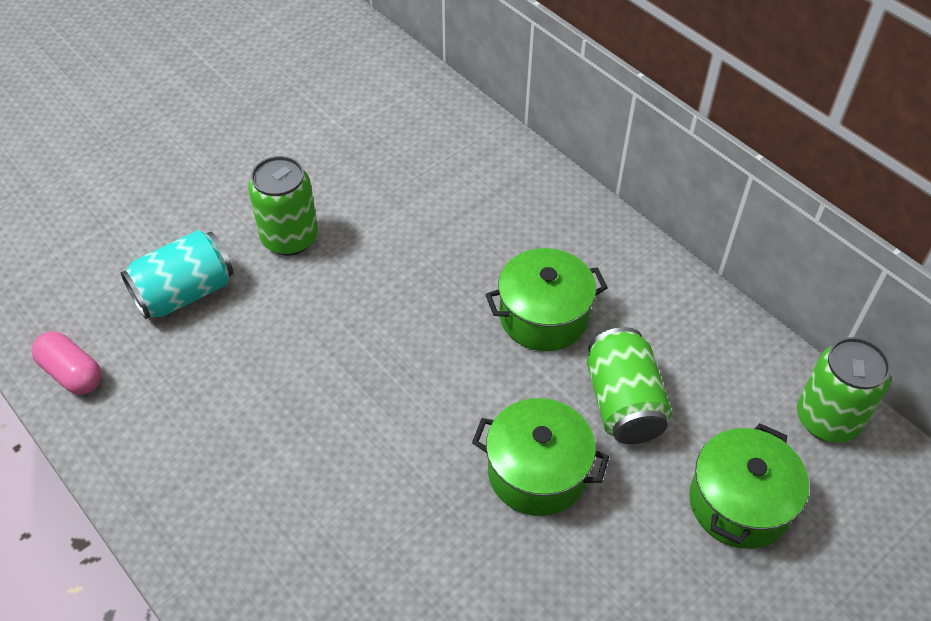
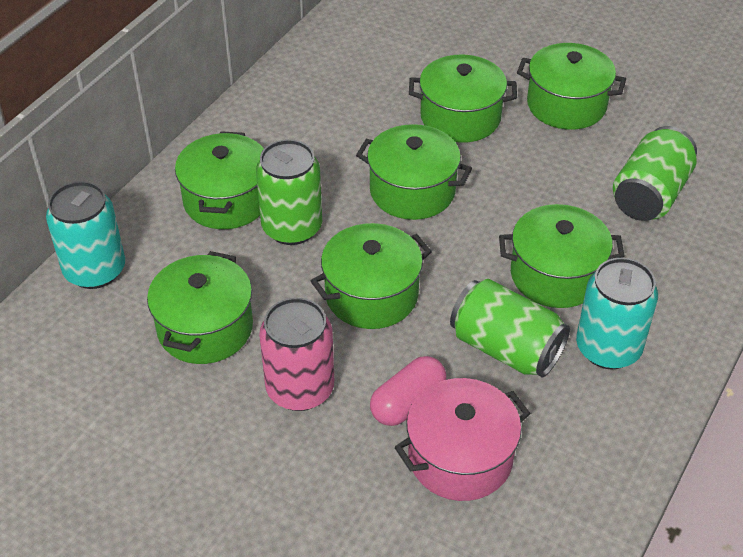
green pot: [472,398,609,516] [485,248,608,351] [689,423,809,549] = 3 -> [147,251,253,364] [175,131,264,229] [311,223,432,329] [356,124,472,220] [409,54,517,143] [499,204,625,308] [517,43,626,130] = 7
pink can: none = 0 -> [259,297,334,411] = 1
pink pot: none = 0 -> [395,378,530,501] = 1
turquoise can: [121,230,233,319] = 1 -> [46,181,125,289] [576,258,658,369] = 2

